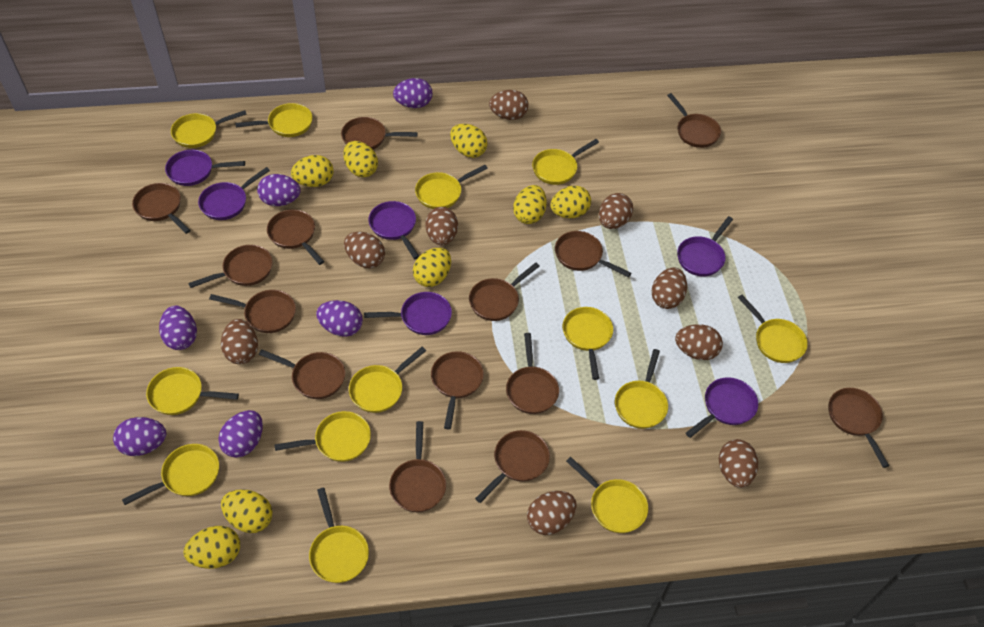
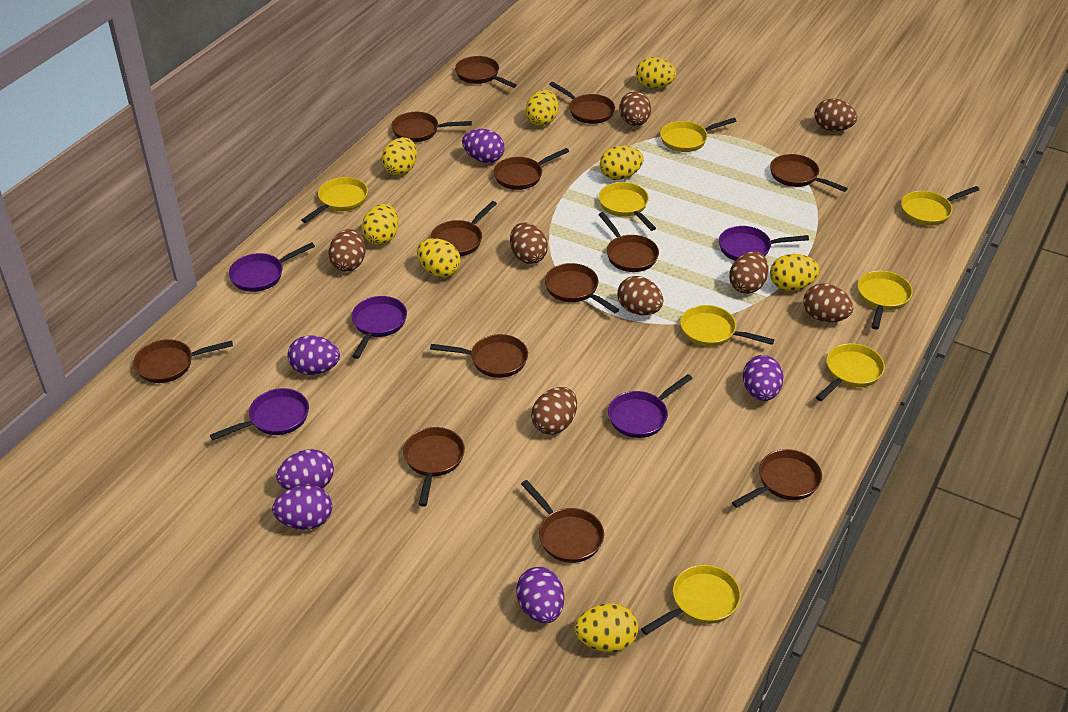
brown egg: [221,319,258,364] [344,232,385,268] [425,207,458,245] [489,90,528,120] [527,491,576,535] [599,193,633,229] [651,267,687,309] [675,324,723,360] [719,439,758,488] = 9 -> [328,229,365,272] [510,222,548,264] [531,387,577,435] [617,276,663,315] [619,91,651,126] [729,251,769,294] [803,283,853,322] [814,99,857,131] = 8
brown pan: [132,183,191,234] [188,245,273,288] [209,290,296,333] [259,350,345,399] [267,209,324,265] [341,117,418,149] [389,421,446,512] [431,351,484,429] [469,263,540,321] [475,430,550,503] [506,333,559,414] [555,231,631,277] [667,93,721,148] [829,388,889,468] = 14 -> [133,339,233,383] [391,112,472,142] [403,427,465,507] [430,201,497,256] [430,334,528,378] [455,56,517,88] [494,148,569,190] [521,480,604,563] [545,263,619,313] [549,82,615,124] [598,212,659,272] [732,449,822,508] [770,154,848,192] = 13
purple pan: [165,150,245,186] [198,167,270,220] [364,292,452,335] [369,201,419,259] [677,216,733,277] [686,377,758,438] = 6 -> [210,388,309,440] [229,243,315,292] [352,296,407,359] [608,374,693,438] [719,226,809,261] = 5
yellow pan: [122,444,219,505] [146,367,239,415] [171,110,247,148] [235,103,313,137] [274,411,371,462] [309,488,369,583] [349,347,426,413] [415,165,488,209] [532,139,599,185] [563,307,613,380] [566,457,648,533] [615,349,668,429] [738,295,808,363] = 13 -> [301,177,368,223] [599,182,656,231] [641,565,741,635] [660,118,736,152] [680,305,774,347] [816,343,885,401] [858,271,913,330] [901,186,979,226] = 8

